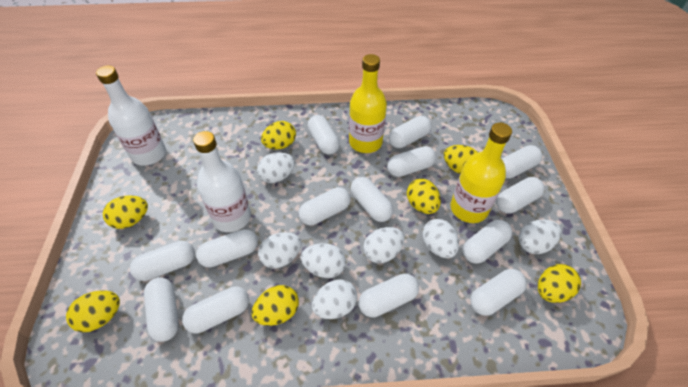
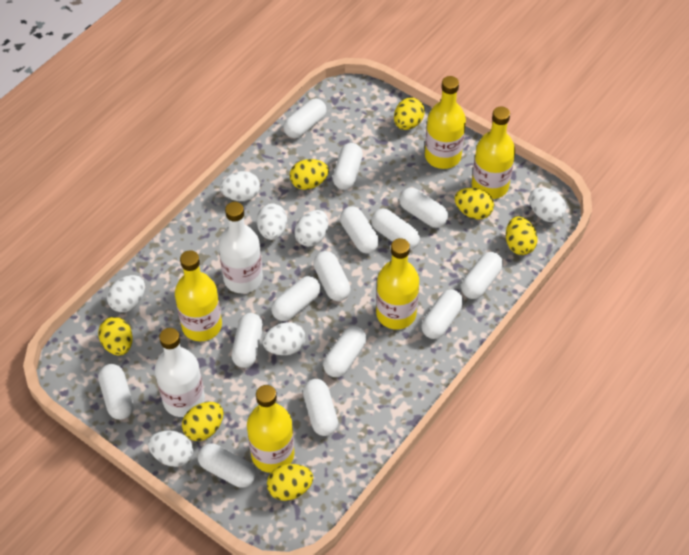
yellow bottle: [349,54,387,153] [451,123,512,223] = 2 -> [175,250,222,341] [247,385,294,473] [376,238,419,330] [425,76,466,169] [472,106,515,199] = 5

